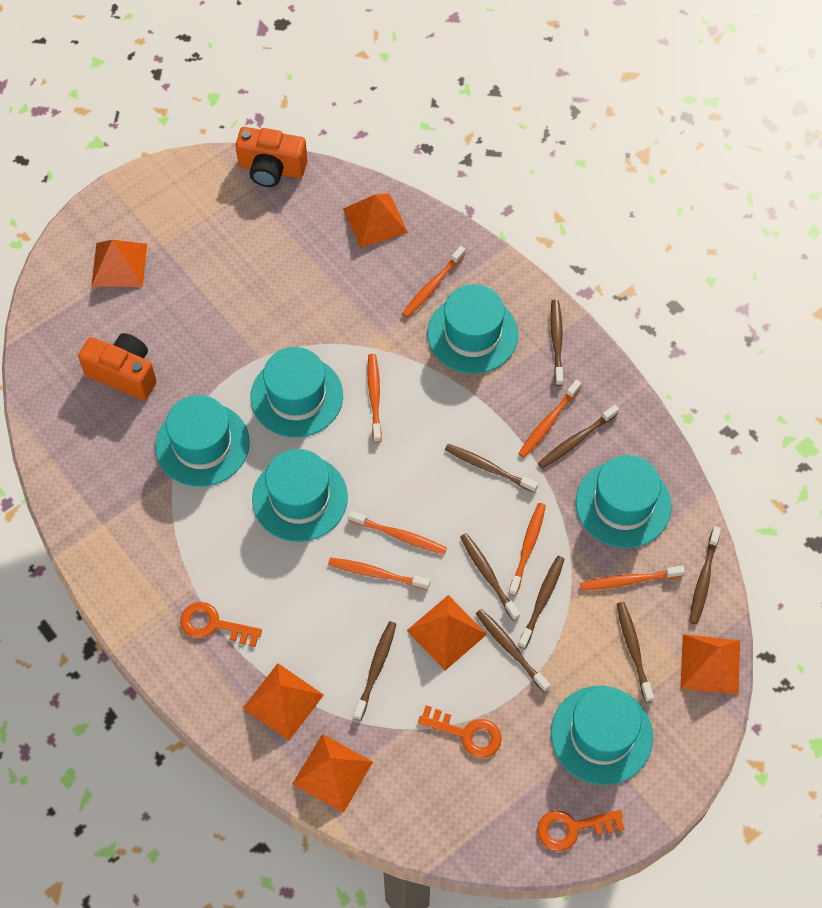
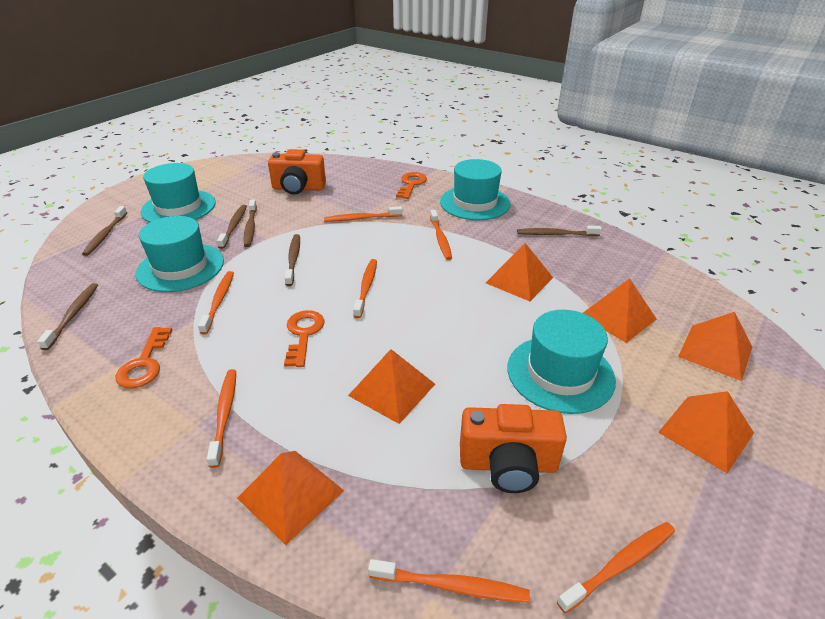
brown toothbrush: [354,621,397,721] [445,444,538,493] [460,533,520,621] [476,609,550,692] [518,556,565,649] [538,405,619,469] [551,300,563,386] [617,602,654,702] [689,526,721,624] = 9 -> [37,283,98,350] [82,206,127,256] [217,205,247,249] [244,199,257,247] [285,234,300,286] [517,226,602,236] = 6
turquoise hat: [155,395,250,487] [251,347,343,438] [252,449,348,542] [427,284,518,374] [551,686,653,785] [576,455,672,548] = 6 -> [136,216,224,292] [141,163,216,222] [440,159,511,220] [507,310,616,414] = 4

